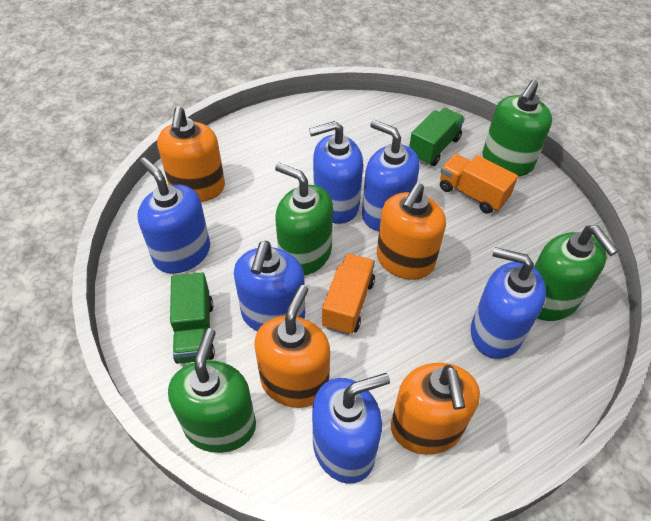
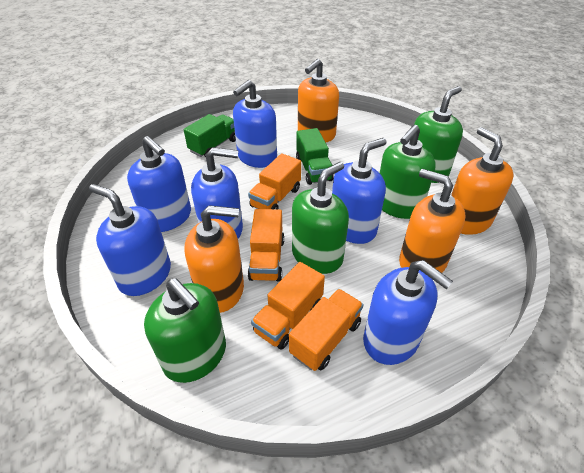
orange truck: [322,253,375,335] [440,154,518,214] = 2 -> [248,153,301,209] [248,209,285,281] [251,262,325,349] [289,289,363,371] = 4

